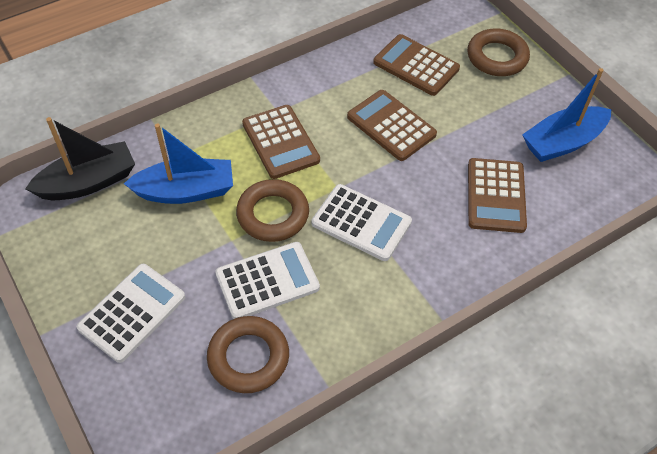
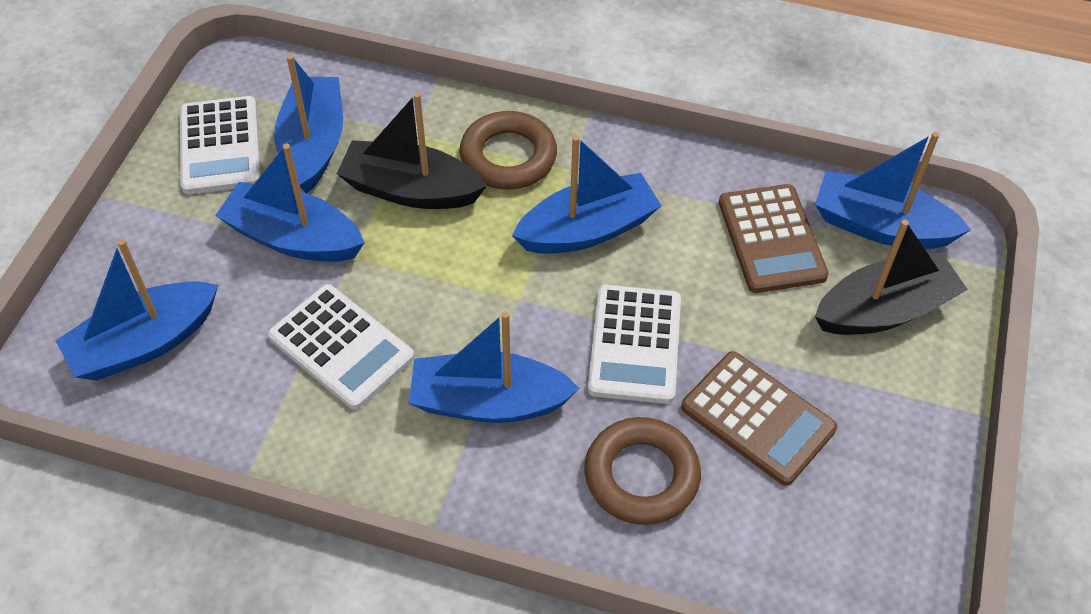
black boat: [25,117,135,200] = 1 -> [337,92,487,209] [815,220,968,335] = 2
blue boat: [124,123,233,204] [522,68,612,162] = 2 -> [55,239,218,381] [215,144,364,262] [274,55,343,193] [409,311,580,423] [512,135,662,254] [815,132,971,249] = 6
brown calculator: [242,105,320,179] [347,90,437,161] [373,34,460,96] [468,158,527,233] = 4 -> [681,351,837,486] [719,184,829,293] = 2
brown ring: [207,316,289,393] [236,179,309,242] [467,28,530,76] = 3 -> [460,111,557,189] [584,417,701,525] = 2

